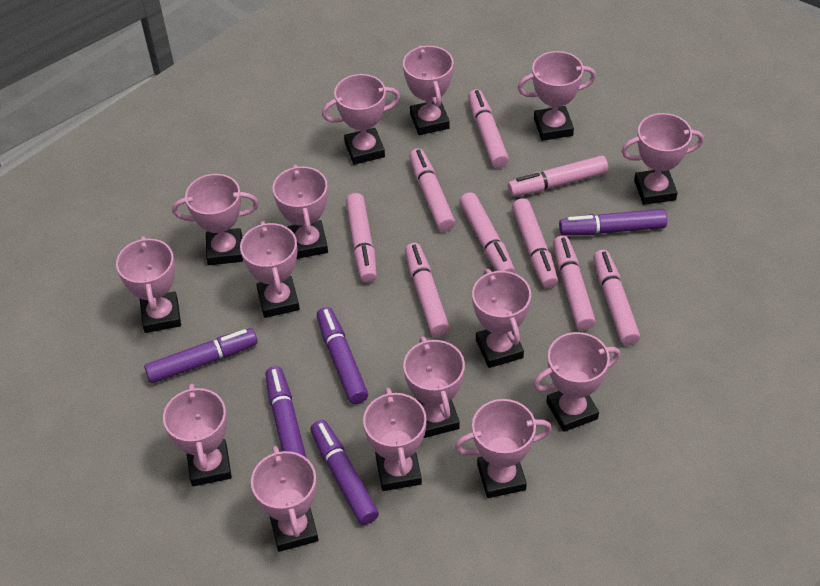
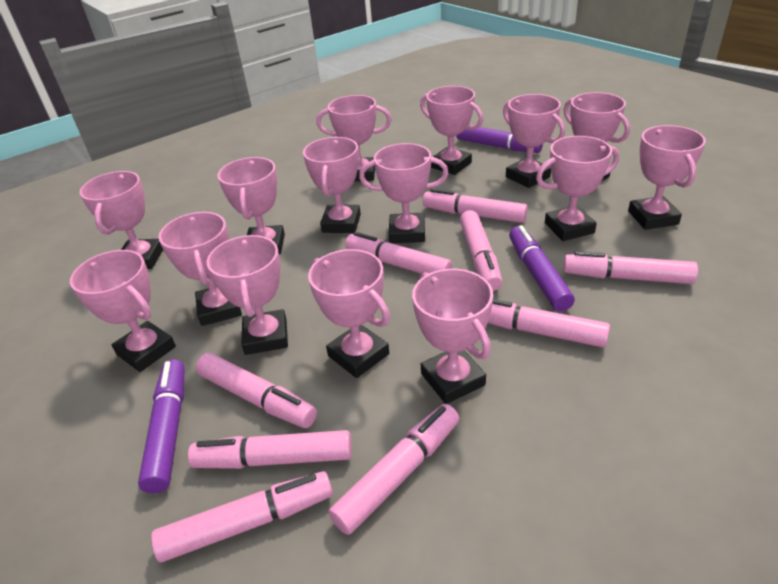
purple marker: [144,328,258,383] [265,366,306,457] [311,420,379,525] [317,307,368,404] [559,209,667,235] = 5 -> [138,359,185,493] [456,127,543,153] [509,225,575,311] = 3

